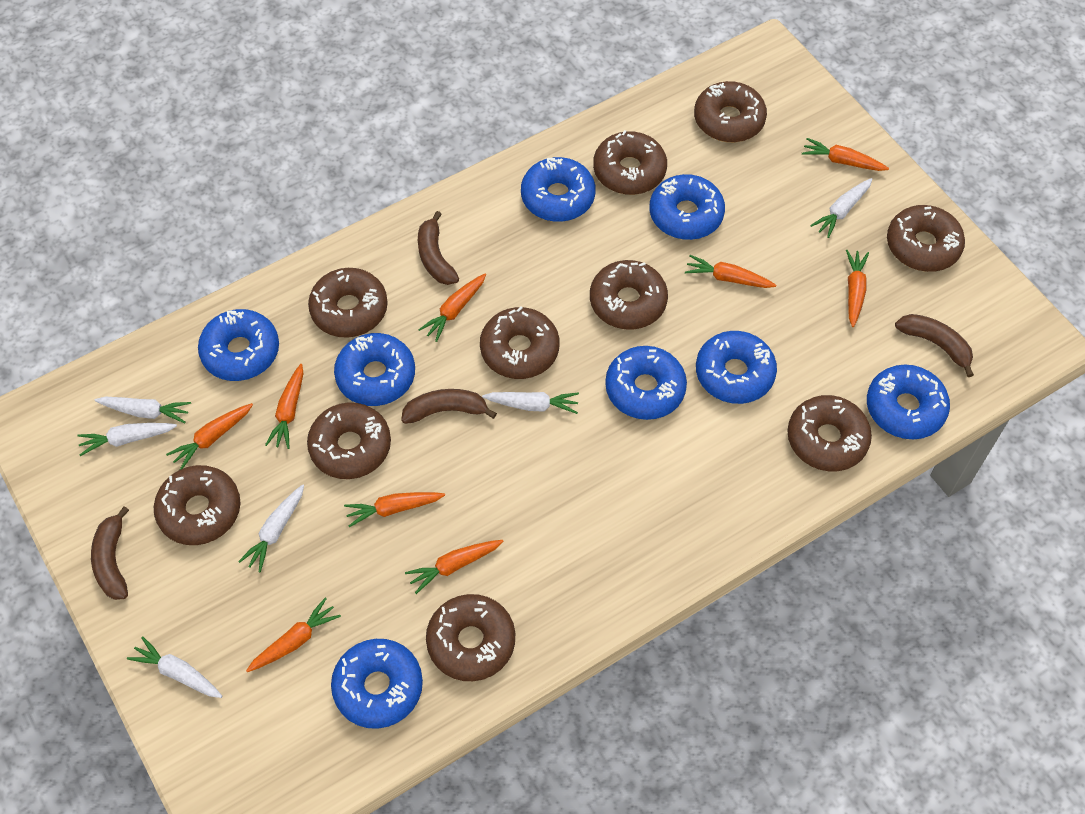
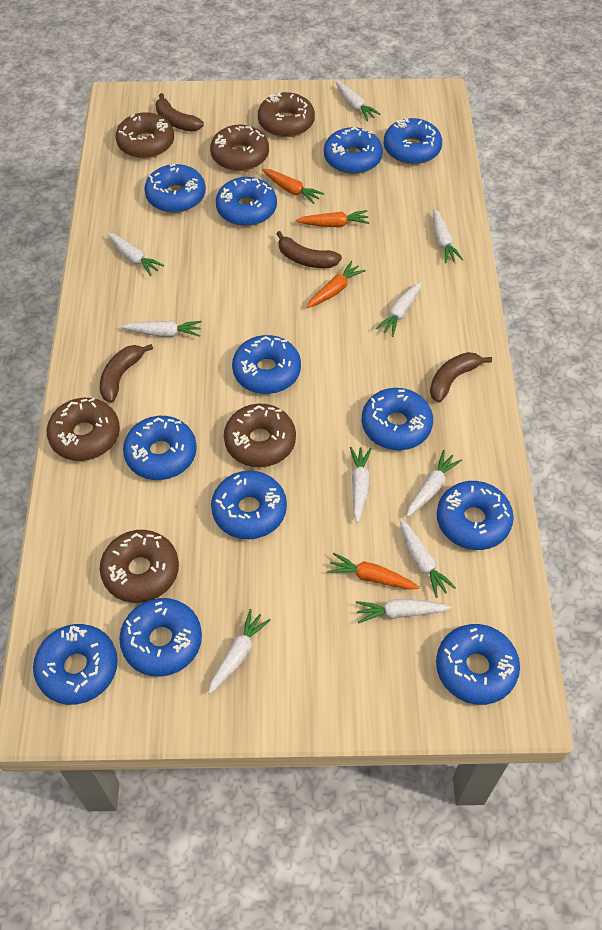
blue donut: [198,309,279,381] [331,639,423,729] [334,333,415,406] [521,157,595,222] [605,346,687,420] [650,174,725,240] [696,331,777,404] [867,364,950,439] = 8 -> [33,624,118,705] [119,598,202,677] [123,416,197,480] [144,164,206,213] [211,471,287,539] [216,177,277,226] [232,335,301,394] [324,127,383,174] [362,388,433,450] [384,118,442,165] [436,624,520,705] [437,481,514,550] = 12
brown donut: [154,465,240,545] [307,402,391,479] [308,268,388,338] [426,594,515,681] [480,306,559,379] [590,260,668,329] [593,130,667,195] [694,81,767,142] [787,395,872,471] [887,205,965,272] = 10 -> [47,398,120,461] [100,530,179,603] [115,112,174,159] [210,125,269,171] [224,404,296,467] [258,92,315,137] = 6
orange carrot: [166,403,253,470] [246,597,341,672] [265,364,304,449] [344,492,445,527] [405,540,503,594] [418,274,486,342] [685,255,776,288] [802,138,889,171] [846,250,869,327] = 9 -> [262,169,324,204] [295,210,369,227] [306,261,366,308] [327,553,420,590] = 4
white carrot: [77,423,177,456] [95,397,191,424] [127,636,222,698] [238,484,304,572] [482,392,579,414] [810,178,873,238] = 6 -> [107,233,164,276] [122,321,202,337] [208,609,271,694] [335,81,381,121] [350,447,372,523] [356,599,451,623] [375,281,421,337] [400,519,456,598] [406,450,462,517] [433,209,463,263] = 10

